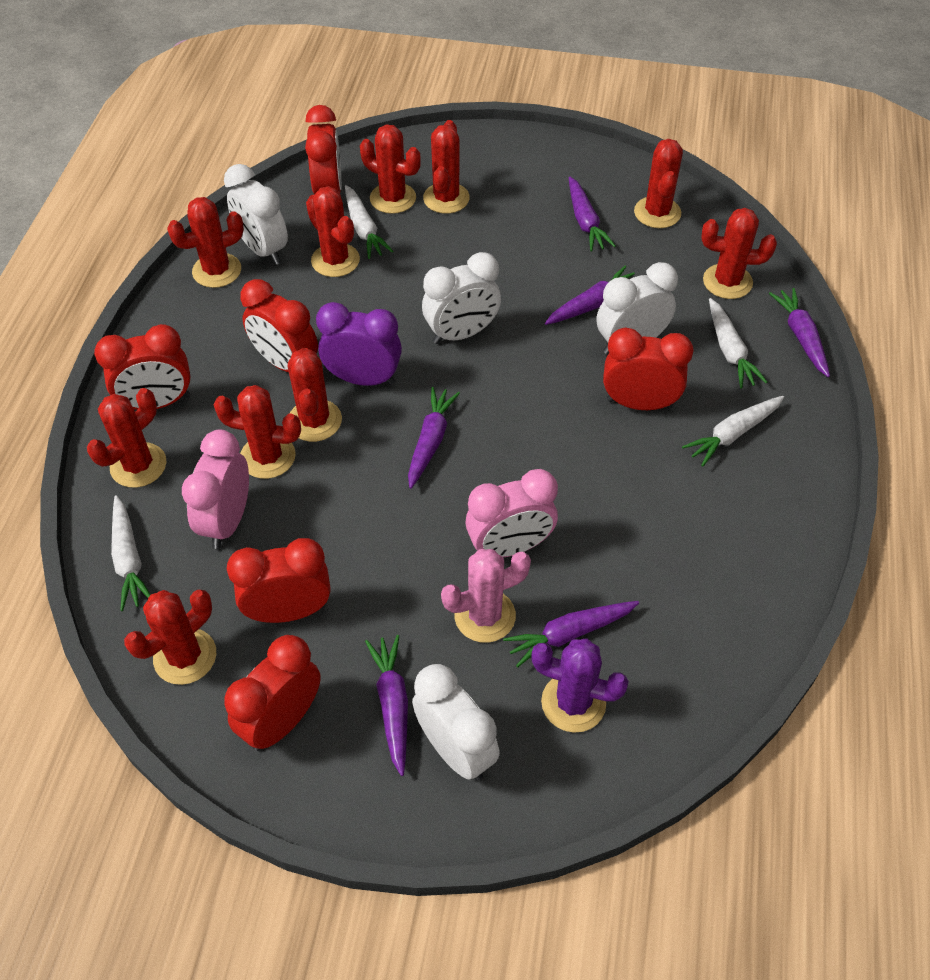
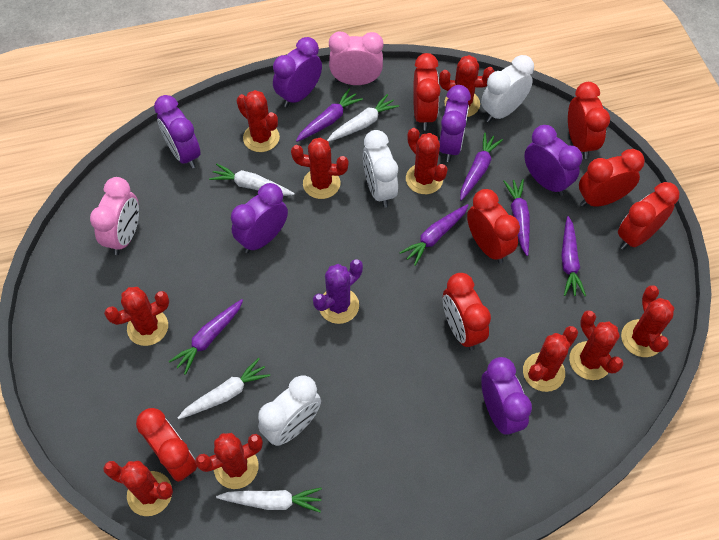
pink cactus: [441,549,531,643] = 1 -> none = 0
purple clock: [316,302,402,386] = 1 -> [154,95,201,169] [231,183,288,253] [273,37,322,107] [439,85,471,162] [481,357,532,436] [524,125,582,196] = 6
red clock: [94,324,191,410] [224,635,321,751] [227,538,330,623] [240,279,318,372] [305,105,342,195] [603,328,694,410] = 6 -> [136,408,197,482] [413,53,441,130] [443,273,491,350] [467,189,520,264] [568,82,610,159] [579,149,645,207] [618,182,679,250] = 7
white clock: [224,164,288,265] [412,664,500,781] [422,252,501,344] [596,262,678,355] = 4 -> [258,375,321,446] [363,130,398,208] [481,55,534,123] = 3

